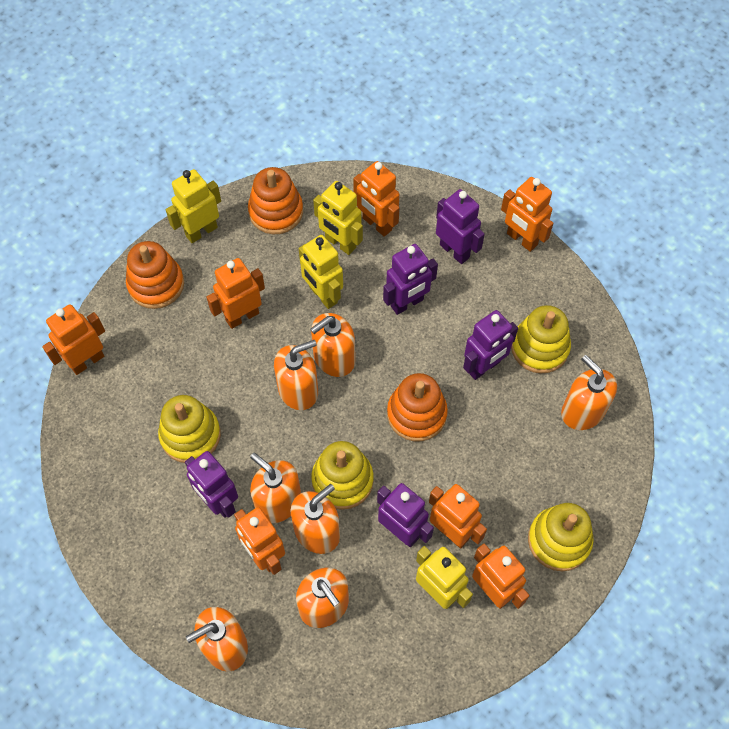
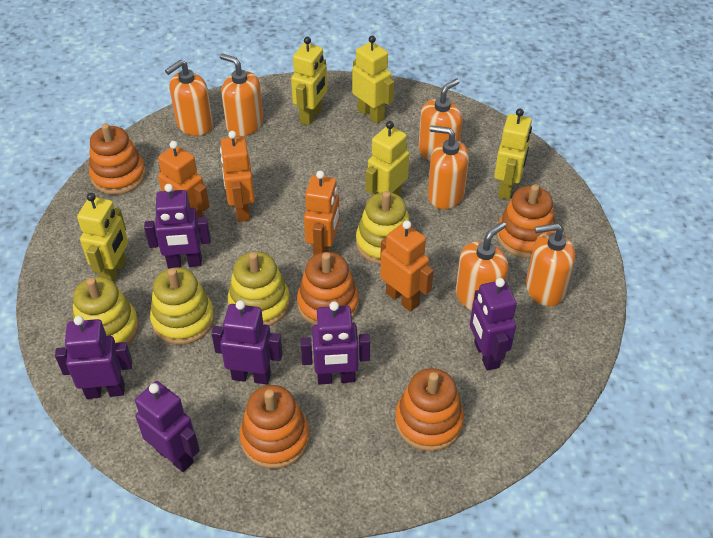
orange robot: [42,304,105,375] [207,258,265,329] [234,507,285,575] [353,161,400,237] [429,484,487,548] [472,543,530,609] [501,177,554,252] = 7 -> [158,141,209,218] [220,131,255,222] [304,171,340,256] [380,220,434,312] = 4
orange soap dispenser: [186,607,248,672] [250,453,301,523] [274,340,318,410] [291,484,340,554] [296,568,349,628] [310,313,355,377] [561,355,617,430] = 7 -> [165,60,213,136] [220,53,263,136] [419,78,462,161] [428,125,469,209] [456,221,508,311] [526,223,575,306] = 6
orange stacking toy: [126,241,184,309] [248,167,303,234] [387,373,448,441] = 3 -> [89,123,146,195] [240,385,309,469] [297,252,359,325] [395,368,464,451] [496,184,556,258] = 5
purple robot: [185,451,238,518] [377,483,434,547] [383,244,438,315] [436,189,485,264] [463,310,518,380] = 5 -> [55,316,132,399] [135,381,200,472] [144,184,211,268] [211,300,283,385] [300,301,370,385] [470,278,517,371] = 6
yellow robot: [166,169,221,243] [299,235,343,309] [313,181,363,255] [416,546,473,609] = 4 -> [77,193,128,283] [291,37,327,126] [352,36,394,124] [365,121,410,196] [494,109,532,199] = 5

